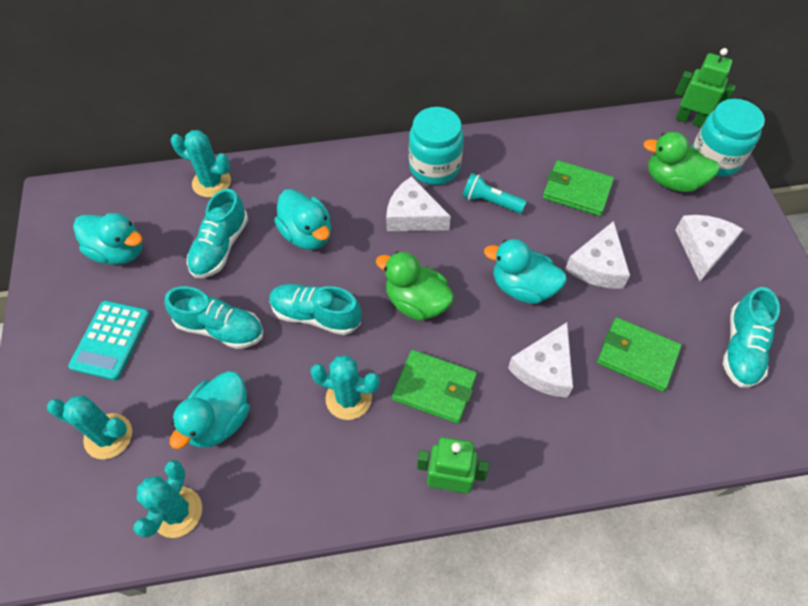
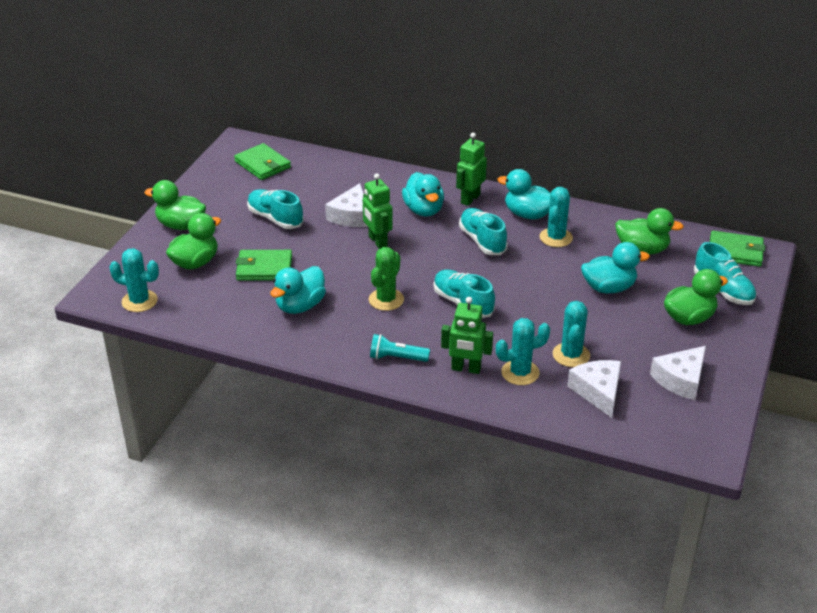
green cactus: none = 0 -> [369,247,404,311] = 1
green duck: [376,251,454,321] [643,132,720,192] = 2 -> [145,180,206,230] [166,213,221,269] [615,208,684,254] [664,269,728,325] = 4
green robot: [417,437,489,493] [675,48,736,127] = 2 -> [363,173,393,249] [441,297,493,374] [456,133,487,206] = 3
turquoise calculator: [68,301,150,381] = 1 -> none = 0
turquoise jar: [409,107,464,185] [692,99,765,177] = 2 -> none = 0
white cheese: [386,176,451,231] [508,322,573,398] [565,221,630,288] [675,215,744,281] = 4 -> [325,183,368,227] [567,360,621,418] [650,346,706,400] = 3

